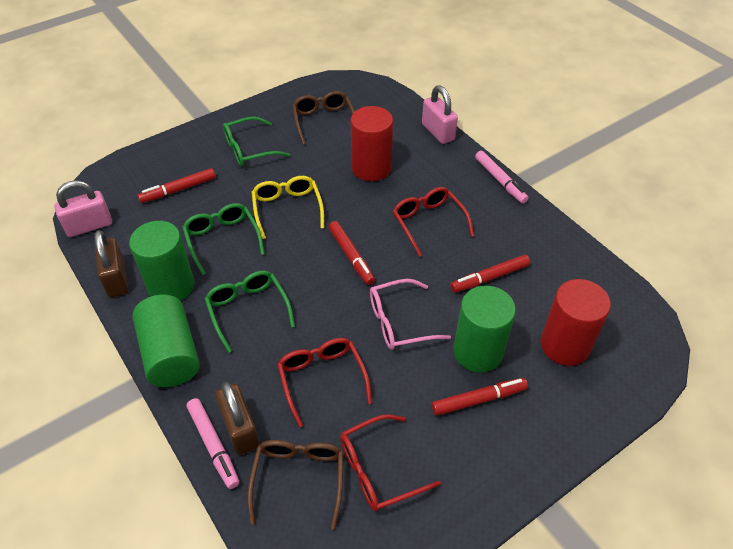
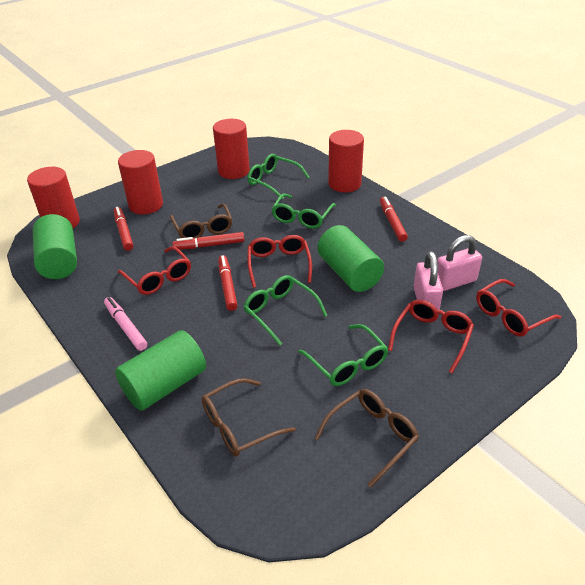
brown glasses: [247,440,343,530] [292,91,355,145] = 2 -> [170,203,232,238] [202,378,296,457] [315,389,419,488] = 3
brown padlock: [94,230,128,297] [215,382,259,455] = 2 -> none = 0
green glasses: [182,203,265,275] [205,271,295,353] [223,117,290,166] = 3 -> [244,275,327,346] [248,154,310,200] [272,193,336,229] [298,324,388,386] = 4
pink glasses: [370,279,451,350] = 1 -> none = 0
pink marker: [187,398,239,489] [475,151,529,204] = 2 -> [104,297,147,351] = 1
red cylinder: [351,106,393,181] [540,279,611,366] = 2 -> [27,167,80,228] [118,150,163,214] [213,119,250,179] [328,130,364,192] = 4
red glasses: [277,338,372,427] [340,414,441,511] [393,187,474,257] = 3 -> [118,246,191,295] [248,235,312,288] [388,300,474,373] [476,279,561,336] = 4
yellow glasses: [252,176,324,239] = 1 -> none = 0

